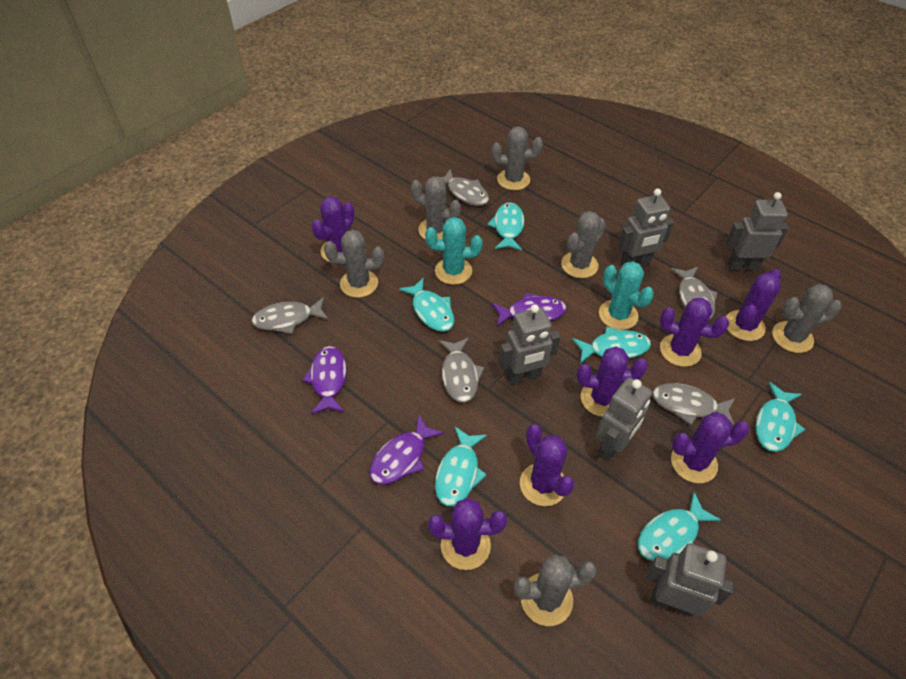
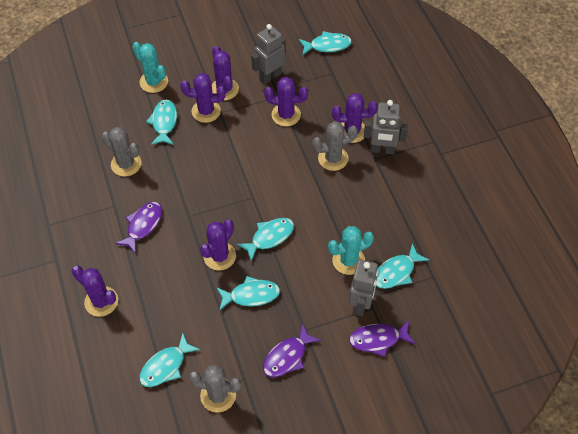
grey cactus: [324,230,384,298] [411,176,461,240] [491,126,543,190] [513,554,597,626] [561,211,606,278] [772,284,842,353] = 6 -> [102,127,141,177] [189,365,242,413] [312,121,358,171] = 3
grey fish: [251,297,329,334] [439,338,485,403] [440,169,489,206] [652,383,735,426] [671,267,718,320] = 5 -> none = 0
grey robot: [499,304,561,384] [596,377,652,462] [618,189,674,266] [646,543,734,617] [726,192,789,271] = 5 -> [251,24,286,84] [349,260,378,316] [364,100,408,154] = 3
purple cactus: [312,197,355,263] [428,498,507,570] [520,424,575,506] [577,346,648,417] [660,298,729,367] [671,412,750,483] [726,269,781,341] = 7 -> [72,266,118,317] [181,73,226,123] [200,220,236,271] [212,46,239,100] [264,77,308,126] [332,93,378,143] = 6

